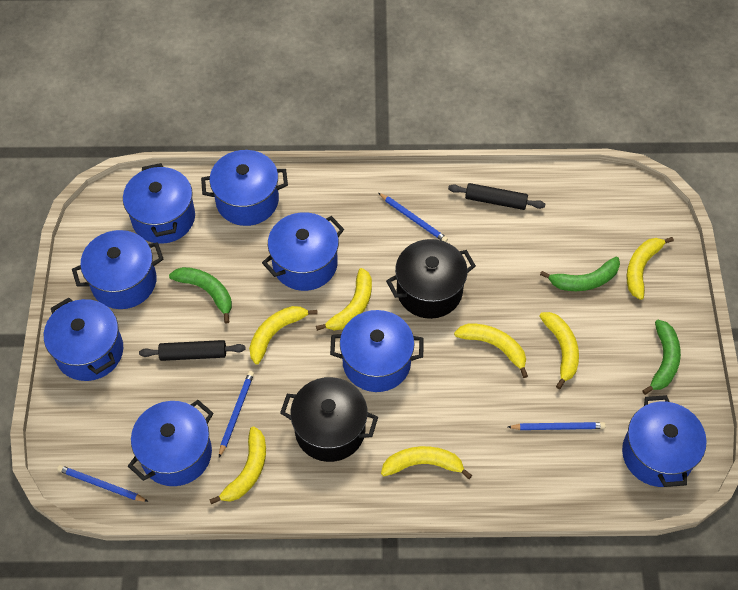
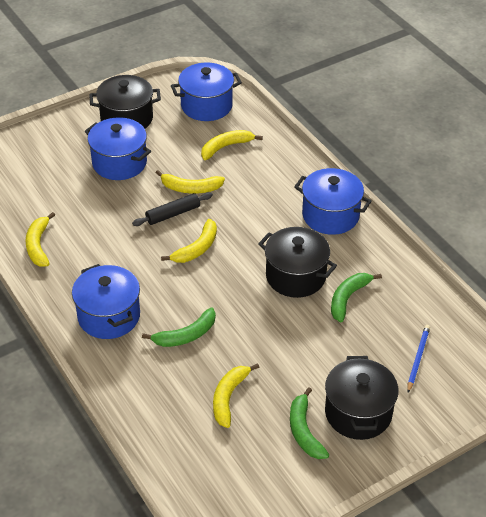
black pot: [280,377,378,462] [386,239,476,319] = 2 -> [89,75,161,129] [258,227,337,298] [325,356,399,440] = 3
black rolling pin: [139,340,246,361] [448,183,545,210] = 2 -> [132,192,213,226] = 1
blue pencil: [57,465,149,502] [219,371,254,458] [378,193,448,242] [508,422,606,430] = 4 -> [407,325,430,393] = 1
blue pot: [44,298,123,381] [72,230,164,309] [123,163,195,244] [128,400,213,486] [201,150,288,226] [262,212,344,291] [330,310,423,392] [622,395,707,487] = 8 -> [72,264,140,339] [85,117,151,180] [171,63,242,121] [294,168,372,235] = 4
yellow banana: [209,427,266,504] [249,306,318,364] [316,268,372,331] [381,446,472,479] [454,323,528,378] [539,312,579,389] [626,237,674,300] = 7 -> [25,212,55,267] [156,170,225,194] [161,219,217,263] [201,130,263,160] [213,363,259,428] = 5

